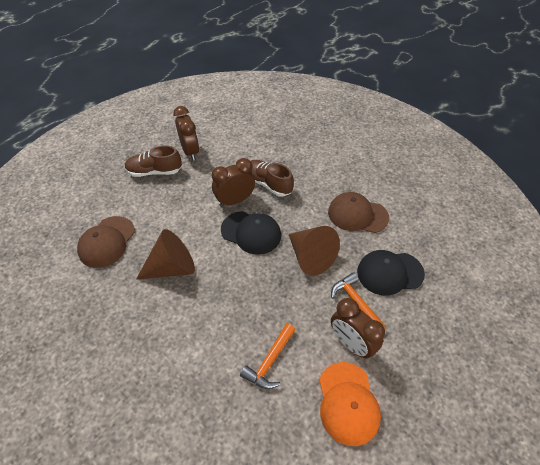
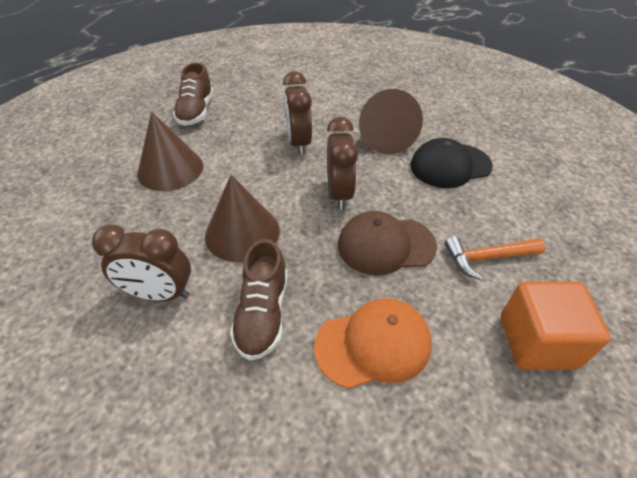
black cap: [221,211,281,255] [357,250,425,296] = 2 -> [410,138,493,188] = 1
brown cap: [77,216,135,268] [328,192,389,233] = 2 -> [338,211,437,275] = 1
brown cone: [136,229,195,280] [288,226,340,276] = 2 -> [137,112,203,191] [205,175,280,262] [359,89,423,154] = 3
orange cube: none = 0 -> [501,282,611,370] = 1
orange hammer: [240,323,296,389] [331,272,386,328] = 2 -> [444,236,545,281] = 1

